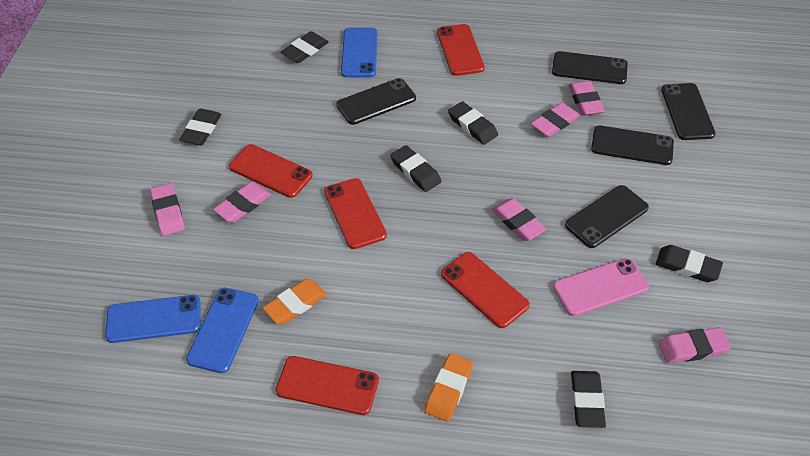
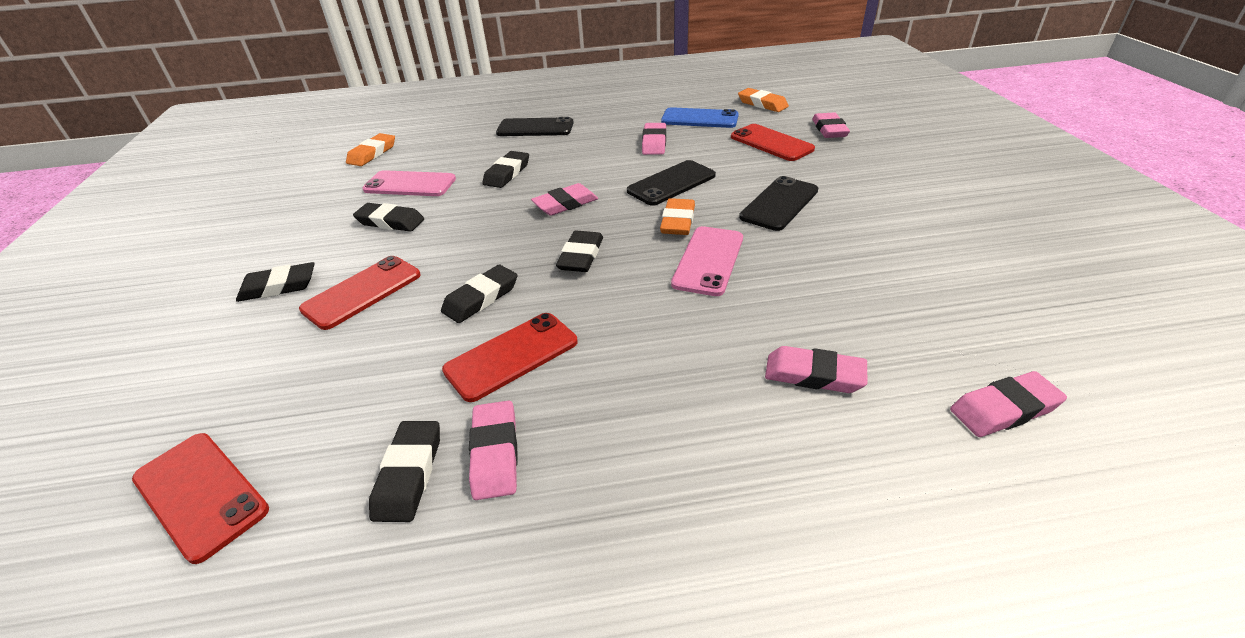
black phone: [336,78,416,125] [552,51,628,84] [565,185,649,248] [591,125,674,165] [661,83,716,140] = 5 -> [496,117,574,136] [627,160,716,206] [739,176,818,231] = 3
blue phone: [105,295,201,343] [186,288,259,373] [341,28,377,77] = 3 -> [661,107,739,128] = 1
orange eraser: [263,279,327,324] [424,353,473,422] = 2 -> [346,133,395,166] [660,198,695,235] [738,88,789,112] = 3
pink phone: [553,258,649,316] = 1 -> [363,170,456,196] [671,226,743,296] = 2
red phone: [229,144,313,198] [276,356,379,415] [324,178,387,249] [437,24,485,76] [441,252,530,328] = 5 -> [132,433,269,564] [299,256,421,330] [442,313,578,402] [731,124,815,161] = 4

